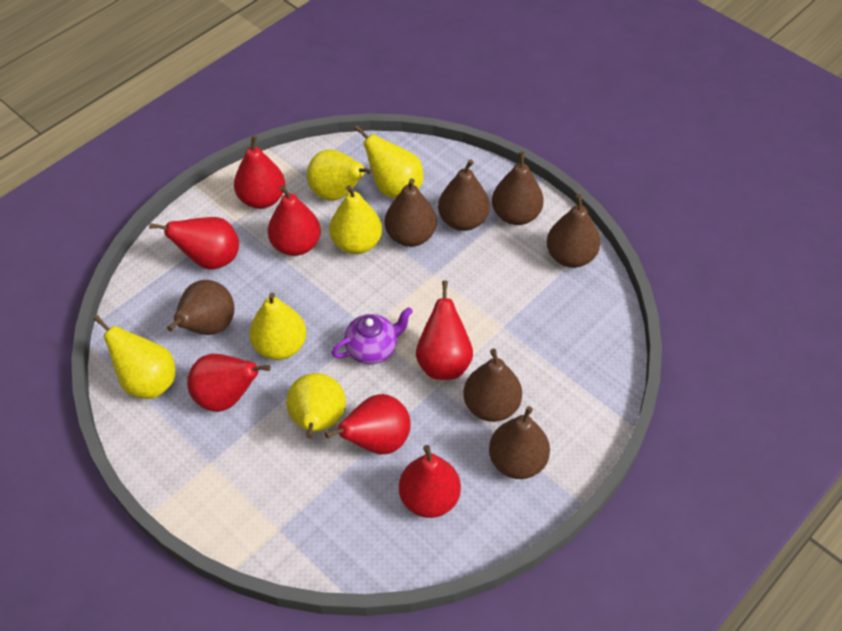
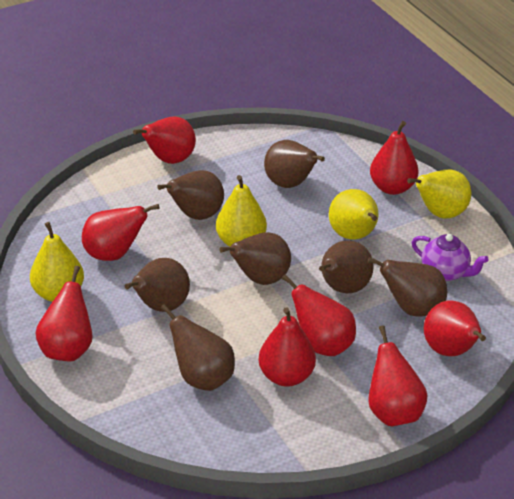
red pear: [149,217,239,270] [187,354,271,412] [234,135,285,209] [268,185,321,256] [325,394,411,454] [399,445,461,518] [416,281,473,380] = 7 -> [35,266,93,362] [82,204,160,261] [133,117,196,164] [258,307,316,387] [282,275,356,356] [368,325,428,426] [370,121,419,195] [424,300,486,356] = 8
yellow pear: [94,315,175,399] [249,292,306,360] [286,373,346,438] [307,150,373,201] [330,185,382,254] [354,125,423,199] = 6 -> [30,222,84,302] [216,175,267,247] [329,189,379,240] [407,170,471,218] = 4

